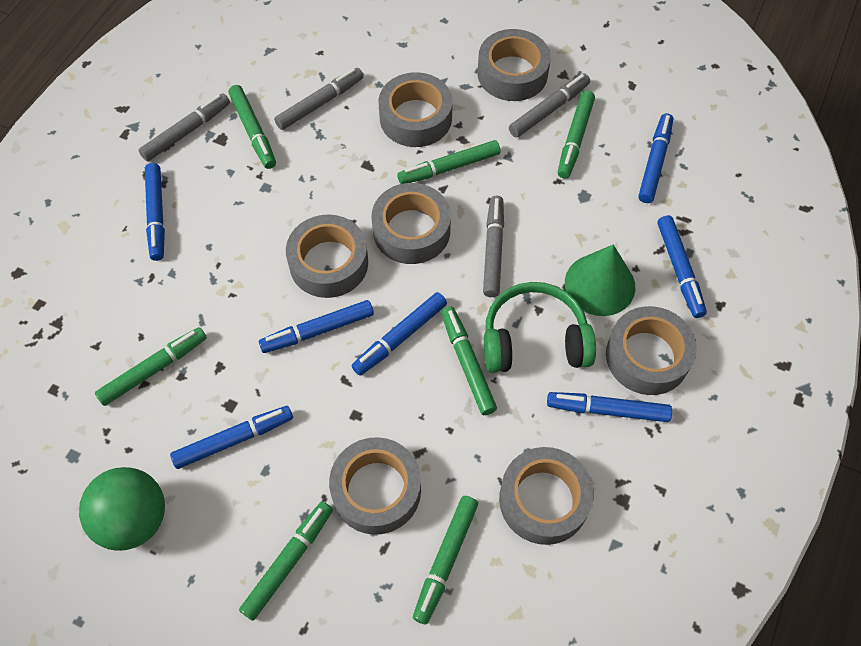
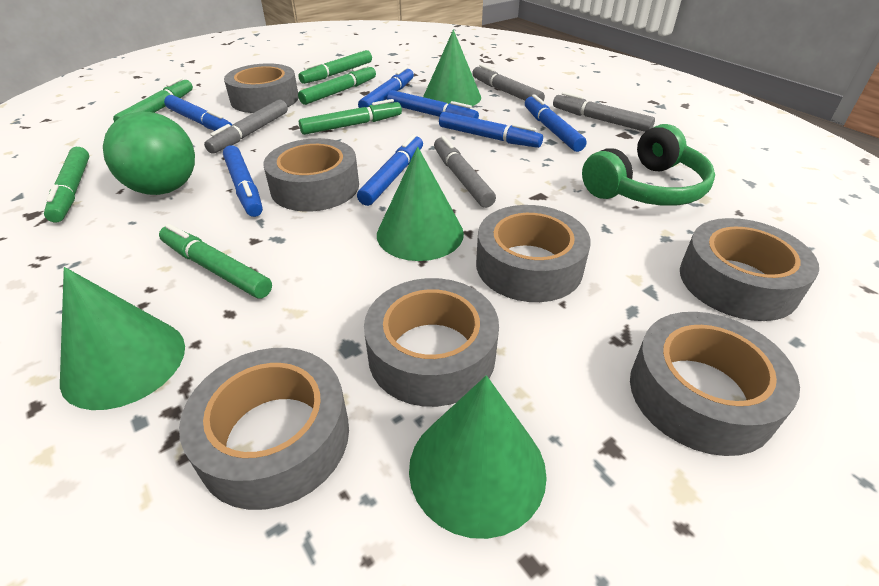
green cone: [565,244,635,316] = 1 -> [60,267,185,410] [377,147,464,261] [409,375,547,539] [423,30,481,106] = 4
green marker: [95,327,207,406] [229,85,276,169] [239,502,333,621] [397,140,500,184] [413,496,478,624] [441,306,497,415] [558,90,595,179] = 7 -> [44,147,89,222] [113,77,193,122] [159,224,272,299] [298,50,372,84] [298,64,376,105] [299,99,402,135] = 6

